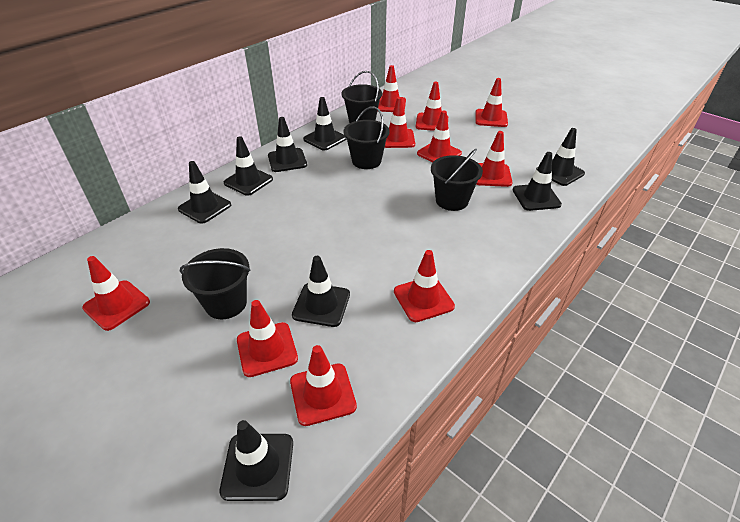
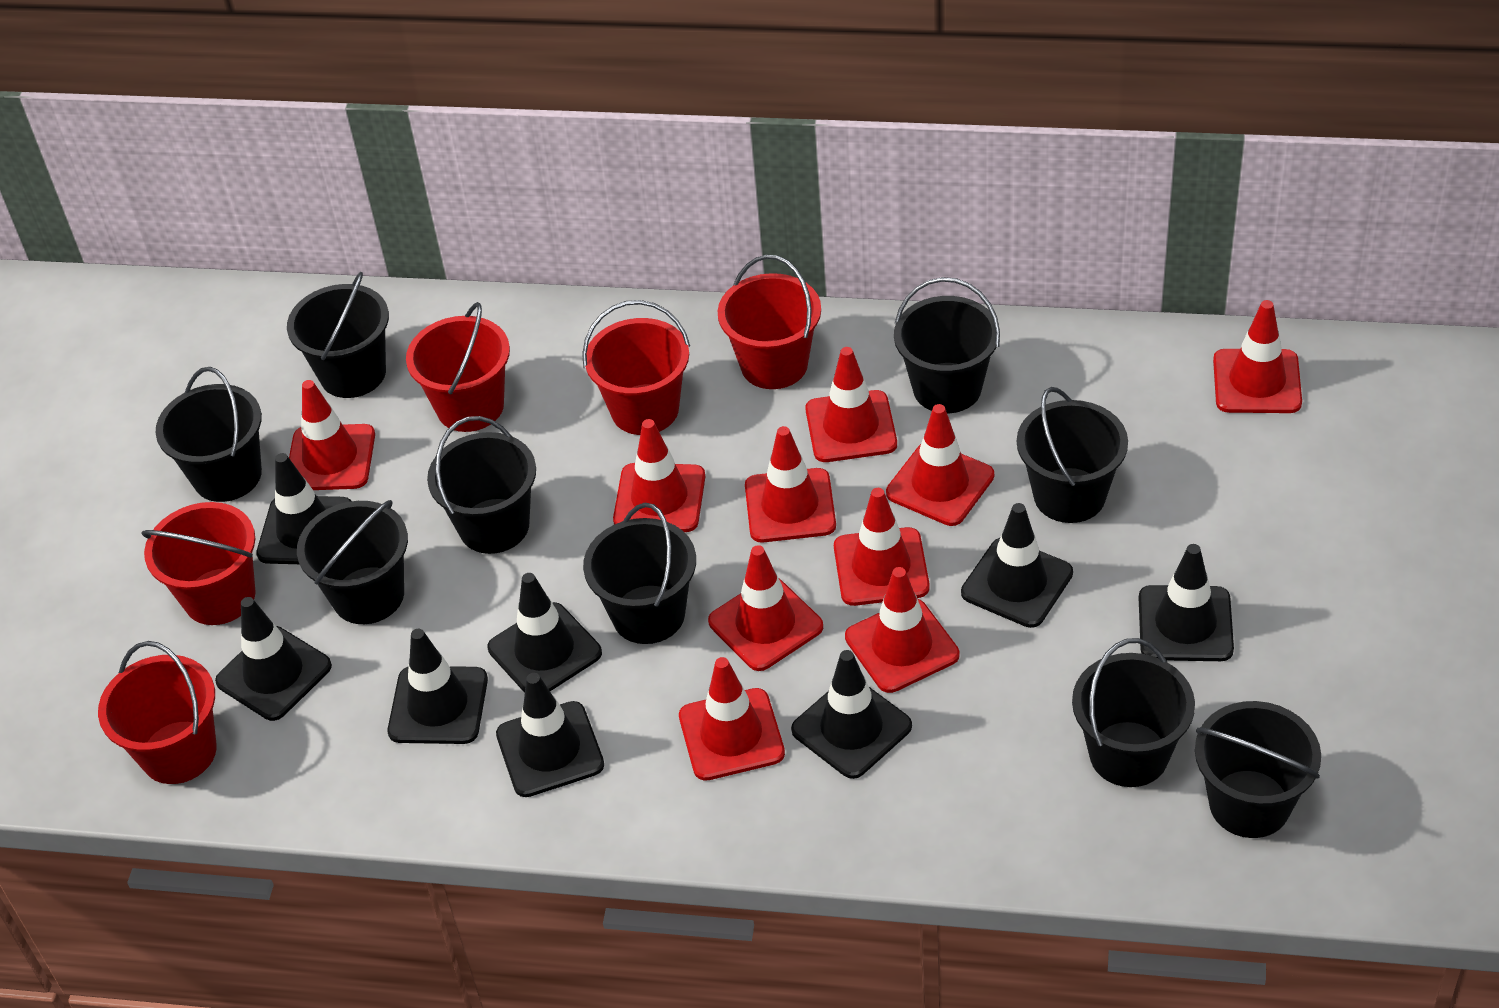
black bucket: [180,248,251,319] [342,71,382,123] [344,106,390,169] [431,149,483,211] = 4 -> [156,367,262,502] [287,272,389,398] [297,500,408,624] [427,416,536,554] [583,503,696,644] [894,277,1000,413] [1017,387,1128,523] [1072,638,1195,787] [1195,701,1321,838] = 9
red bucket: none = 0 -> [98,641,217,784] [141,502,256,625] [406,302,510,432] [582,300,690,435] [718,255,821,389] = 5

